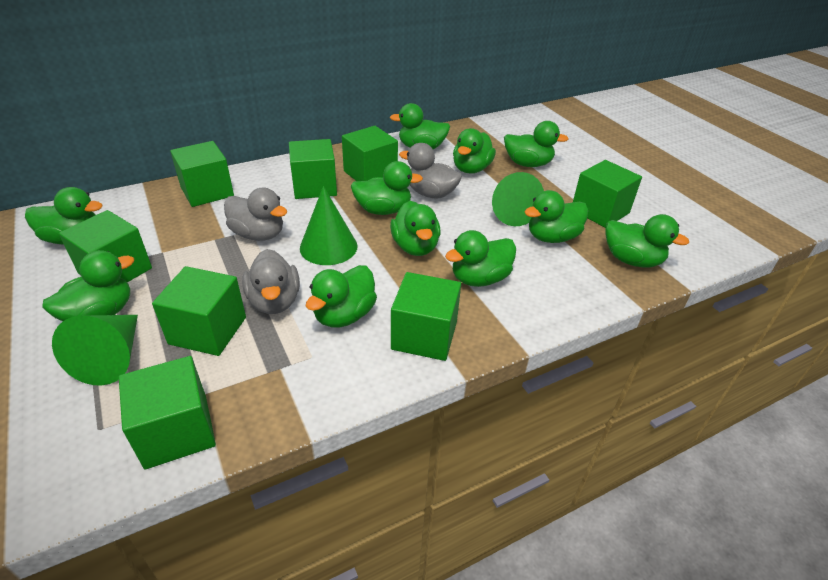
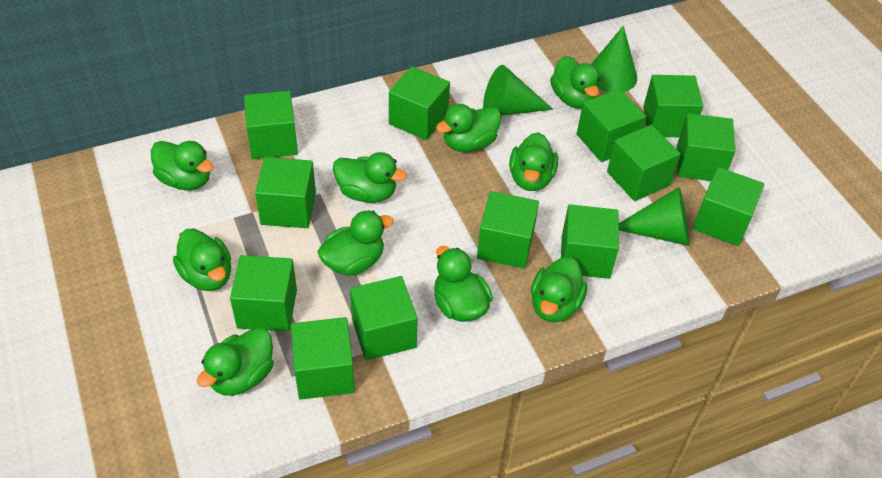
green cube: [59,210,152,282] [119,356,216,469] [152,266,246,356] [170,141,234,207] [289,139,337,199] [342,126,398,181] [391,272,461,361] [573,160,642,228] = 8 -> [230,255,297,332] [244,91,298,159] [255,157,316,228] [291,317,355,400] [350,276,418,360] [389,66,450,140] [477,191,539,269] [561,204,619,279] [577,89,646,162] [607,125,681,201] [643,75,703,137] [677,113,736,181] [693,167,764,246] = 13
green duck: [25,187,103,244] [42,250,134,321] [306,265,377,328] [351,161,423,215] [390,103,450,149] [390,201,440,256] [445,230,516,287] [453,128,496,173] [504,121,569,167] [525,190,588,243] [606,214,689,268] = 11 -> [151,141,213,190] [173,228,231,291] [197,327,274,396] [317,211,394,276] [333,152,407,203] [434,246,493,322] [436,104,501,152] [509,132,558,191] [531,256,587,322] [550,56,600,109] = 10
grey duck: [224,188,287,241] [242,249,300,314] [399,143,462,199] = 3 -> none = 0

